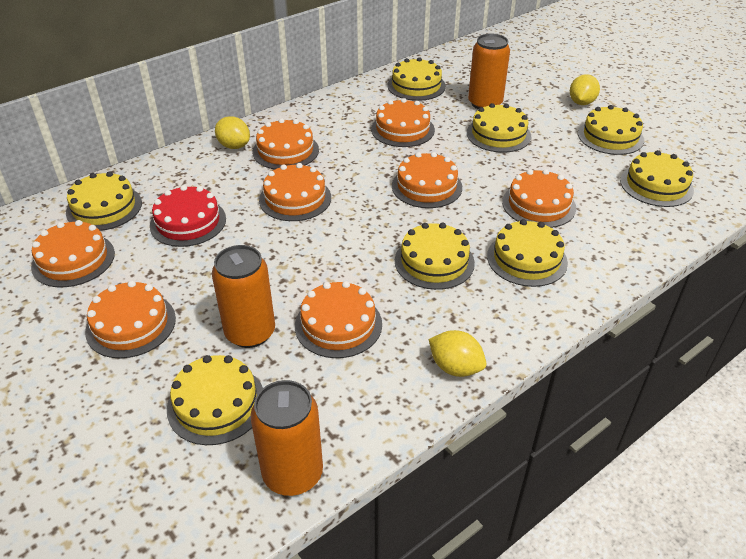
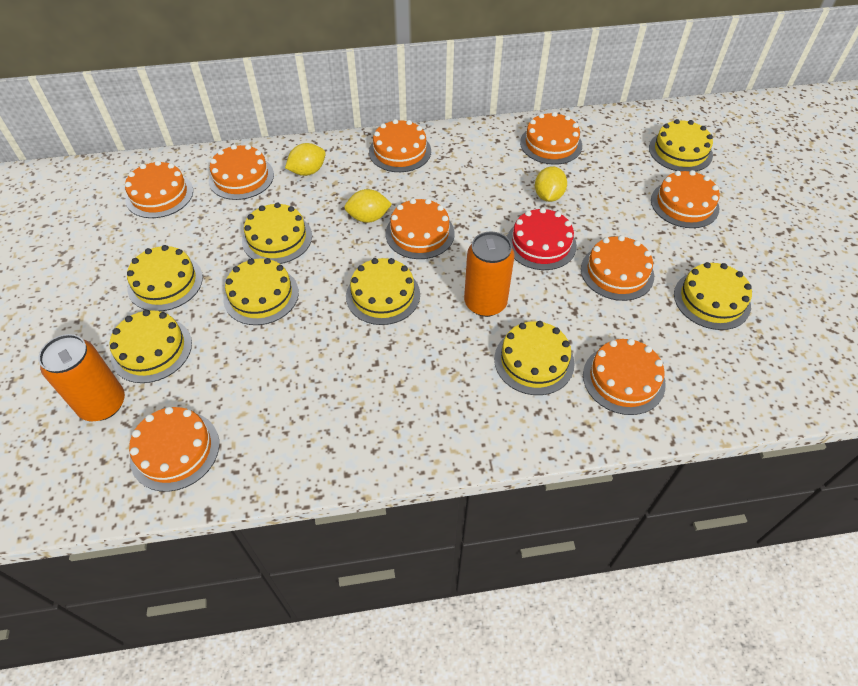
orange cake: [31,220,115,287] [85,280,176,358] [252,118,319,169] [259,163,331,221] [295,281,382,358] [371,98,435,147] [392,152,462,208] [502,169,576,228] = 8 -> [125,161,193,218] [129,407,219,492] [208,144,274,200] [369,119,431,172] [386,198,455,259] [520,112,582,165] [581,235,654,301] [583,339,666,415] [651,170,720,228] = 9
orange can: [212,245,275,348] [251,380,323,496] [468,33,510,109] = 3 -> [38,334,125,421] [464,232,515,317] = 2

